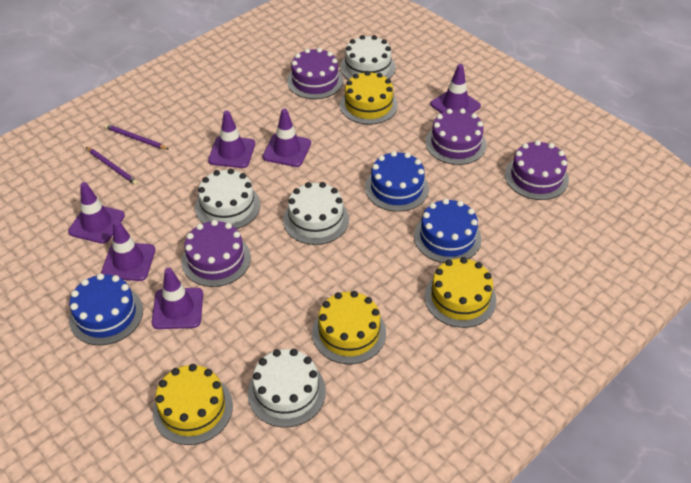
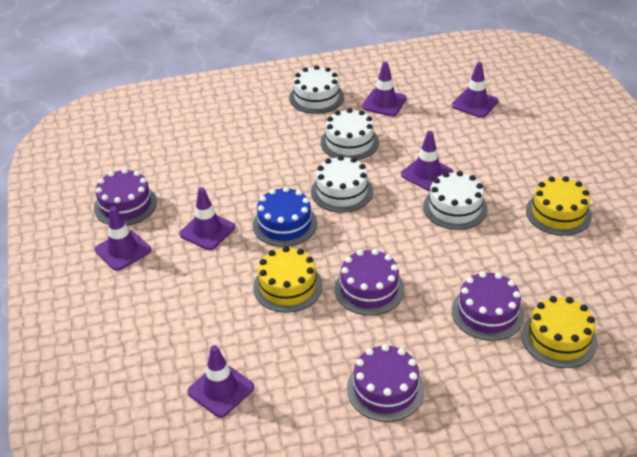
blue cake: [69,273,143,345] [365,151,429,212] [414,198,481,263] = 3 -> [253,187,317,247] = 1
purple pencil: [86,147,138,185] [105,124,169,149] = 2 -> none = 0
yellow cake: [153,364,233,445] [312,291,386,364] [340,71,398,125] [424,257,496,328] = 4 -> [253,246,323,313] [521,296,597,368] [526,176,592,236] = 3

